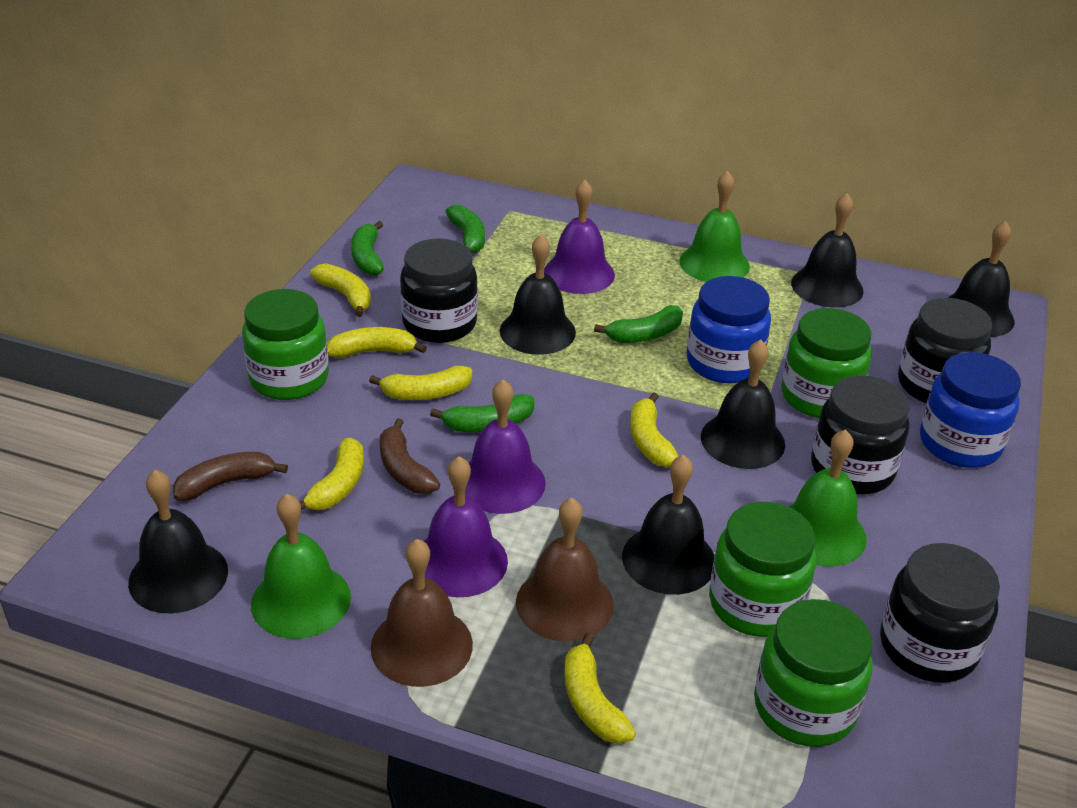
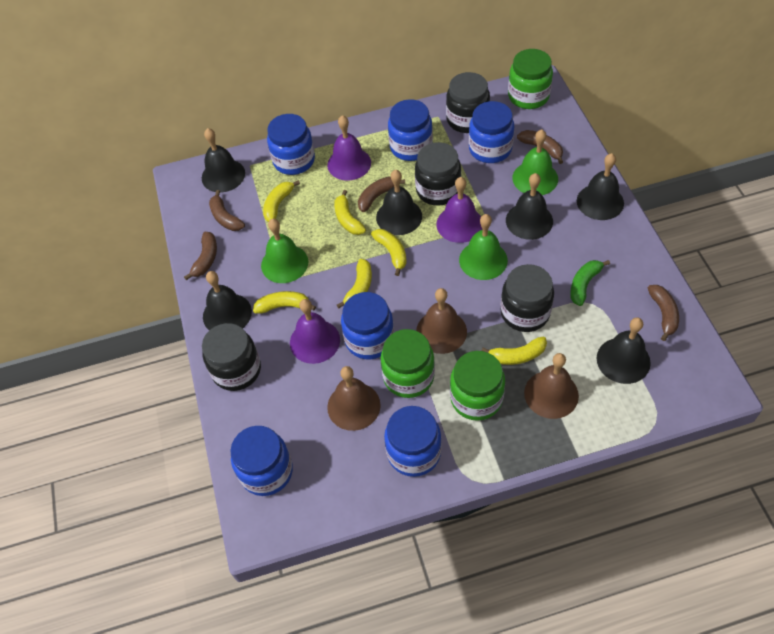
blue jar: [687,276,771,383] [920,352,1021,468] = 2 -> [230,426,293,496] [267,114,315,175] [341,292,394,359] [384,406,442,477] [388,99,433,161] [469,101,514,163] = 6
brown banana: [173,452,288,501] [380,418,440,494] = 2 -> [184,232,217,280] [209,190,245,231] [358,177,405,212] [517,130,563,164] [648,285,679,341] = 5
brown bell: [371,539,473,687] [516,498,614,642] = 2 -> [327,366,381,431] [416,288,467,354] [524,353,579,419] = 3
green banana: [351,221,384,276] [430,394,534,432] [445,205,485,253] [594,305,683,343] = 4 -> [570,260,610,306] = 1
green jar: [242,289,329,400] [709,502,816,637] [754,599,873,747] [782,308,872,418] = 4 -> [381,329,435,398] [450,351,505,421] [508,49,553,109] = 3

